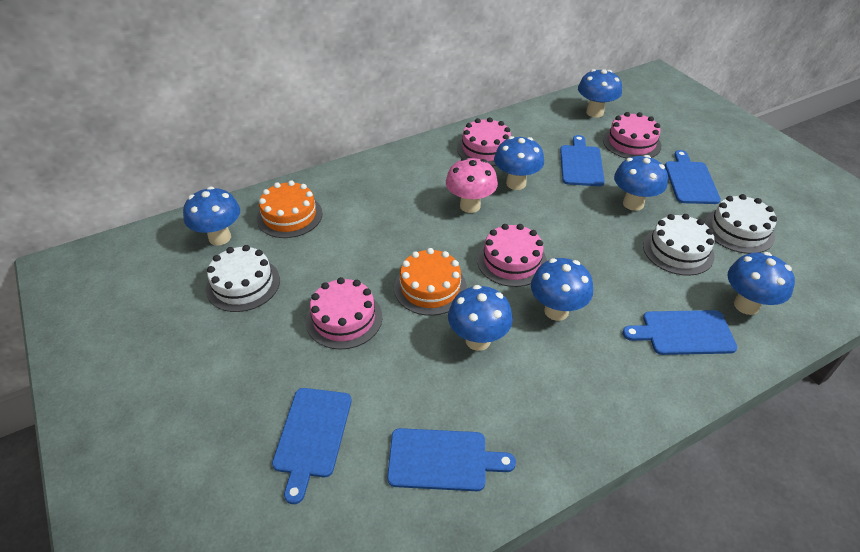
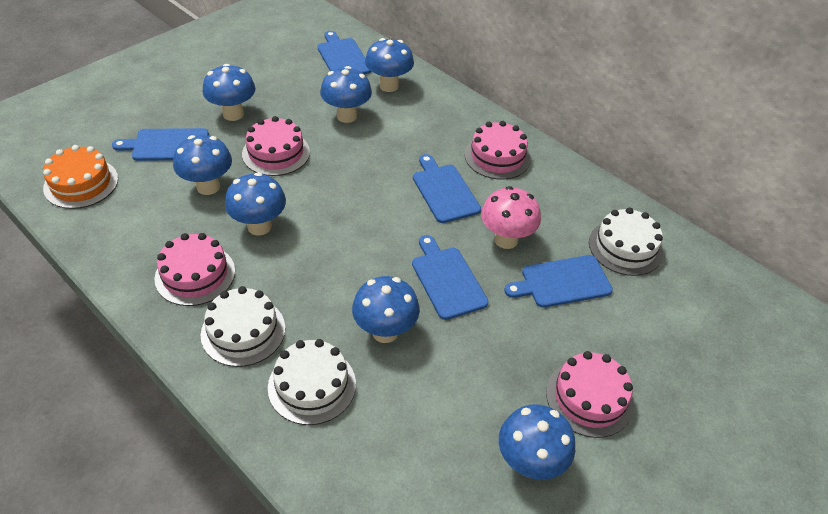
orange cake: [257,180,323,238] [394,248,467,316] = 2 -> [43,145,118,209] = 1

